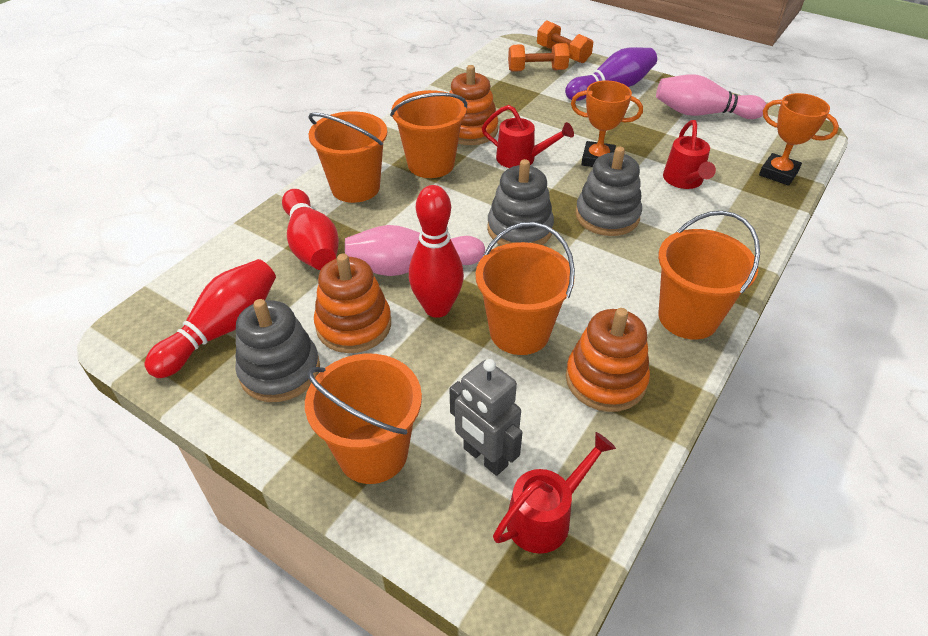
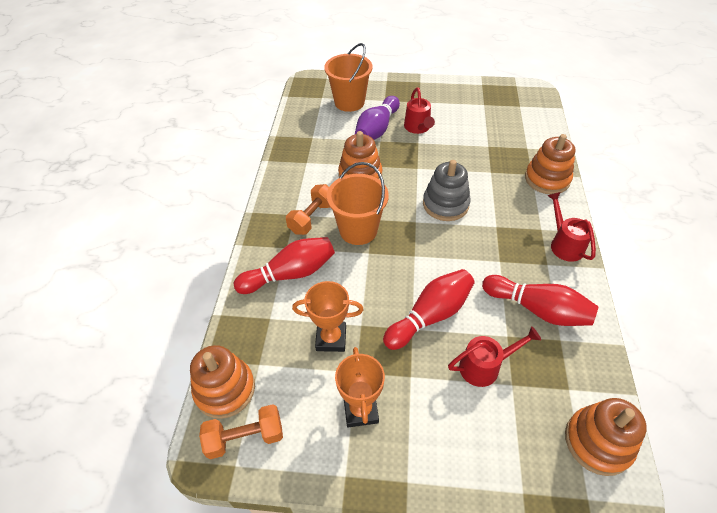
grey robot: [450,359,523,476] = 1 -> none = 0
grey stacking toy: [235,299,320,402] [487,159,554,246] [575,146,642,236] = 3 -> [423,160,471,221] = 1
orange bucket: [305,353,422,484] [308,111,387,203] [390,90,467,178] [476,222,575,355] [658,211,760,340] = 5 -> [324,43,372,112] [327,162,389,245] = 2
orange stacking toy: [314,254,391,353] [449,65,498,145] [566,308,650,412] = 3 -> [190,345,255,419] [338,131,383,181] [525,134,576,194] [565,398,647,476] = 4
pink bowling pin: [345,225,485,276] [656,74,766,119] = 2 -> none = 0

